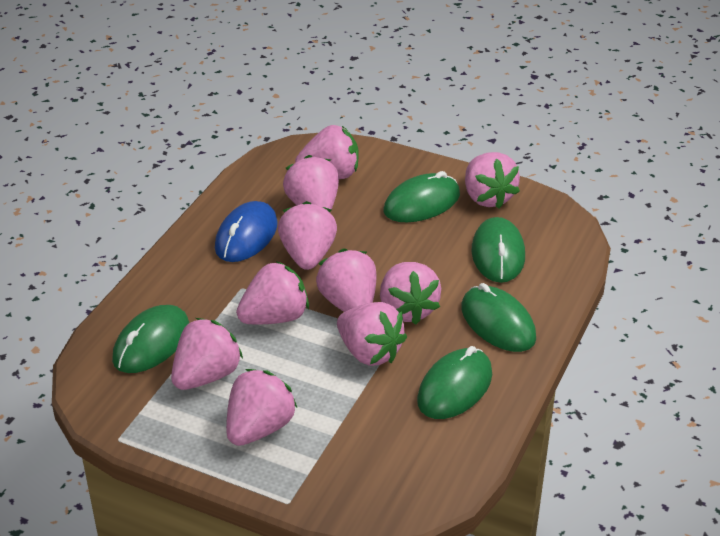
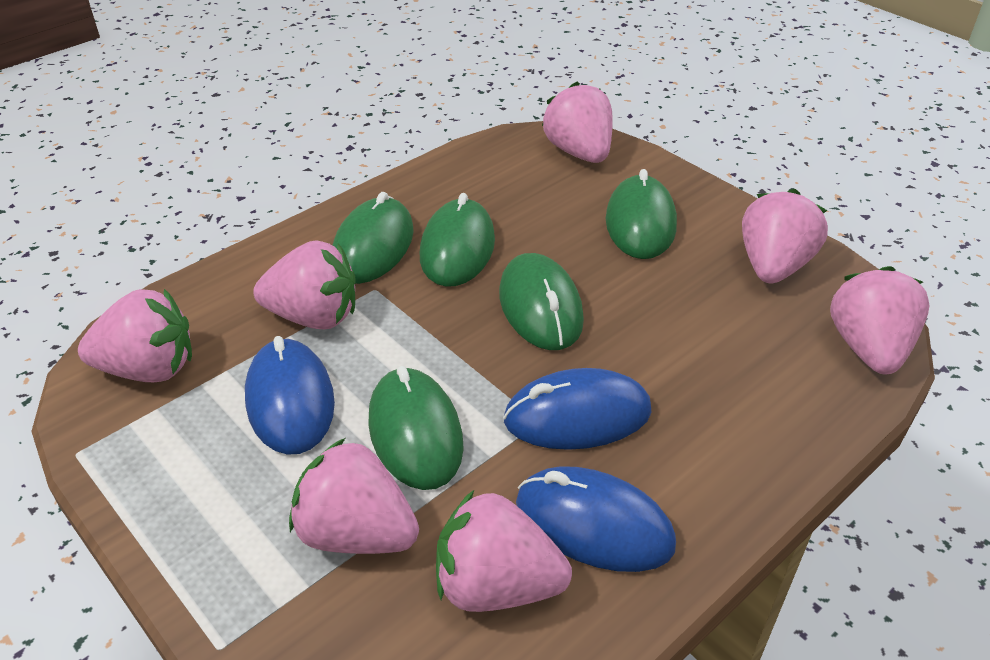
blue mouse: [215,201,278,262] = 1 -> [245,336,335,455] [503,368,652,450] [516,466,676,572] = 3
pink strawberry: [171,318,243,390] [226,369,297,446] [236,261,309,324] [278,201,337,270] [283,155,339,210] [295,125,358,179] [316,249,377,312] [337,302,407,366] [380,262,441,325] [465,152,520,209] = 10 -> [78,289,192,382] [253,240,356,329] [289,438,419,554] [436,490,572,612] [542,82,613,163] [742,189,828,283] [830,266,929,374] = 7

